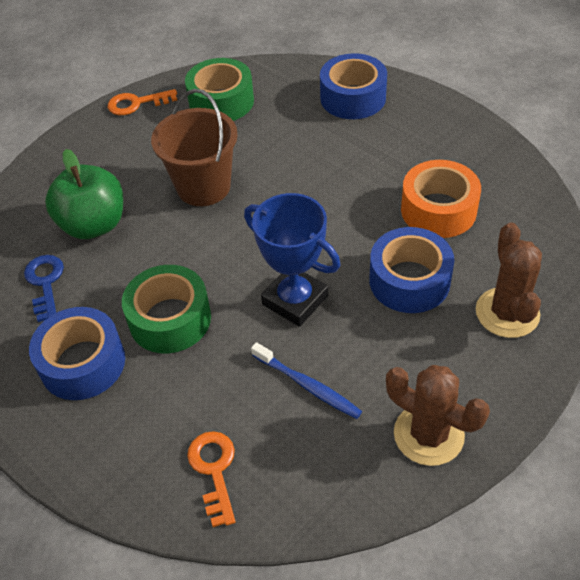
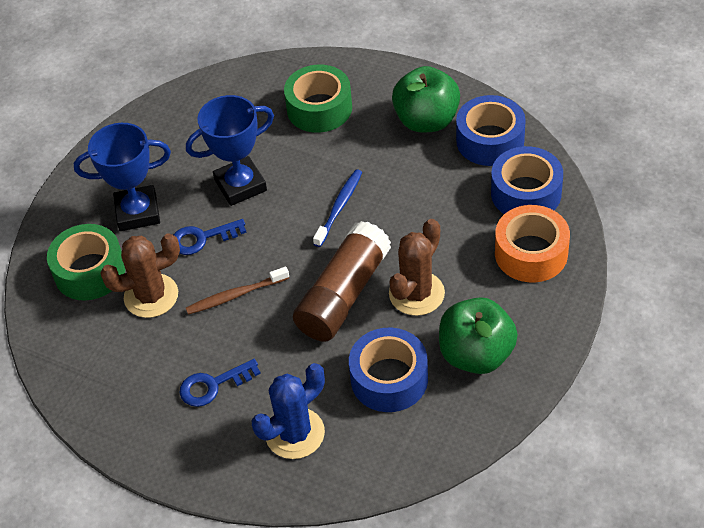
blue cactus: none = 0 -> [252,363,325,459] = 1
blue key: [24,255,64,322] = 1 -> [174,219,247,255] [179,359,261,407] = 2
blue trophy: [244,193,340,327] = 1 -> [74,123,171,231] [186,95,274,206] = 2
brown bucket: [151,89,238,206] = 1 -> none = 0
brown glue stick: none = 0 -> [293,221,391,342] = 1
brown toothbrush: none = 0 -> [186,267,289,315] = 1
green apple: [45,149,123,239] = 1 -> [392,66,460,132] [439,297,518,374] = 2
orange key: [108,89,177,115] [187,431,235,527] = 2 -> none = 0

